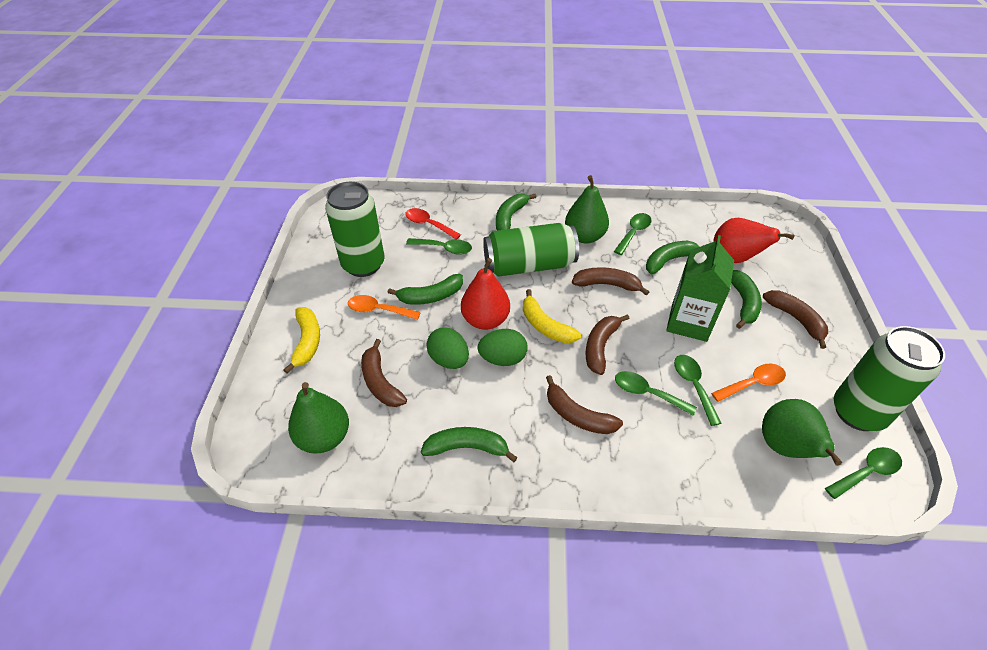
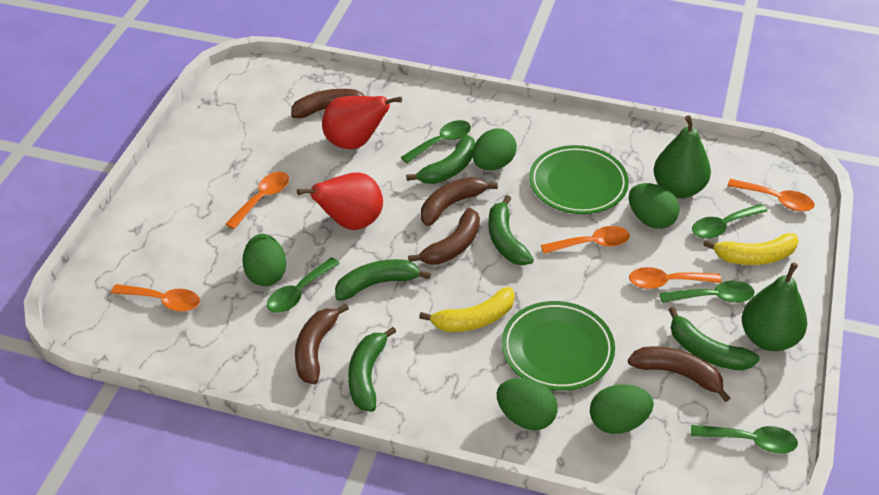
green can: [325,182,384,277] [483,223,579,277] [834,326,945,431] = 3 -> none = 0
green carton: [666,235,734,342] = 1 -> none = 0
green egg: [426,327,469,369] [477,329,528,366] = 2 -> [242,234,286,286] [472,128,517,170] [497,378,558,430] [590,384,654,434] [629,183,680,229] = 5
green pear: [288,382,349,454] [565,175,609,243] [762,399,842,466] = 3 -> [654,115,711,198] [742,262,807,351] = 2
green plate: none = 0 -> [502,301,615,391] [529,145,629,214] = 2
orange spoon: [348,295,421,320] [711,364,786,402] = 2 -> [111,284,200,312] [226,172,289,229] [541,226,630,254] [629,267,721,289] [727,179,815,211] = 5
red spoon: [405,208,461,239] = 1 -> none = 0

